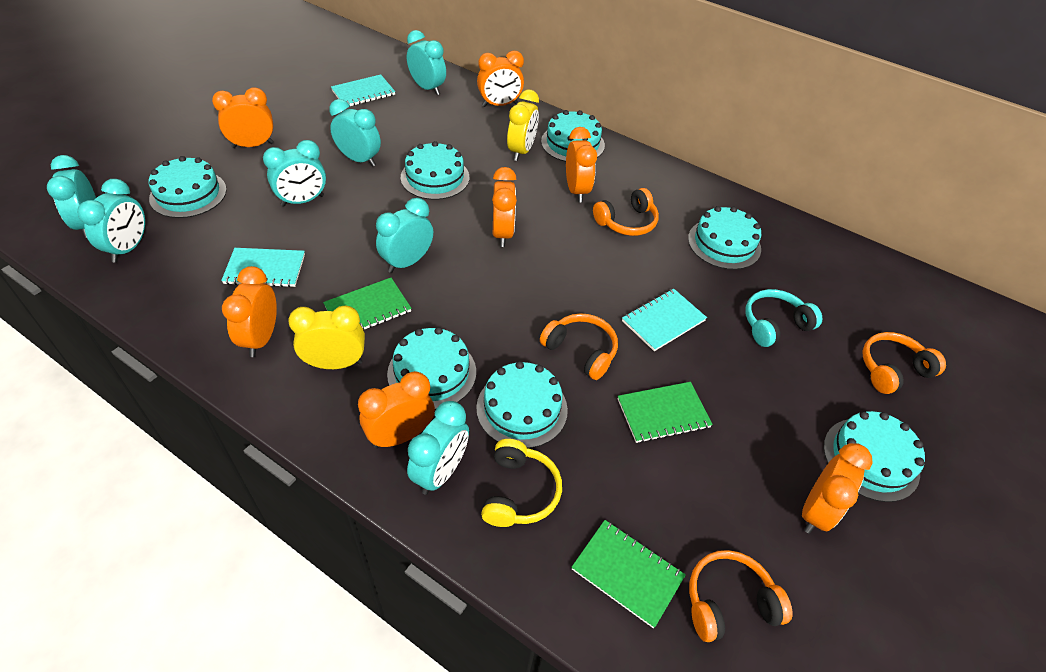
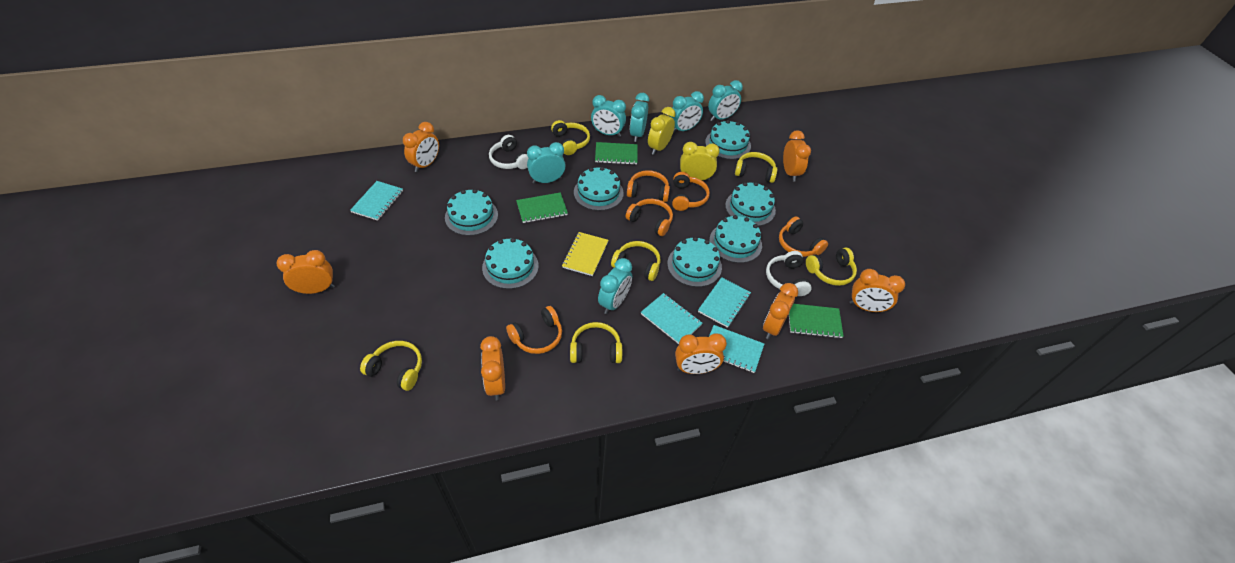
orange headphones: [540,313,618,380] [593,188,659,236] [689,550,792,642] [862,332,946,394] = 4 -> [506,306,562,354] [626,199,673,236] [627,170,670,202] [672,172,710,211] [779,217,828,257] = 5
turquoise clock: [47,155,96,238] [77,179,145,263] [263,140,326,207] [329,99,381,167] [376,198,433,273] [407,30,446,95] [407,401,469,495] = 7 -> [527,142,566,184] [591,95,626,137] [598,258,632,314] [630,93,649,142] [669,91,704,133] [708,80,743,121] = 6
turquoise headphones: [745,289,823,347] = 1 -> none = 0
turquoise notebook: [221,248,305,287] [331,74,395,107] [622,289,707,351] = 3 -> [350,181,403,221] [641,293,702,344] [698,277,751,328] [709,325,764,373] = 4
white headphones: none = 0 -> [489,135,528,169] [766,251,812,296] = 2
yellow headphones: [481,439,562,527] = 1 -> [360,341,422,391] [551,120,590,155] [570,322,622,363] [611,241,661,281] [735,152,778,183] [806,248,857,286] = 6
yellow notebook: none = 0 -> [562,232,608,276] = 1

